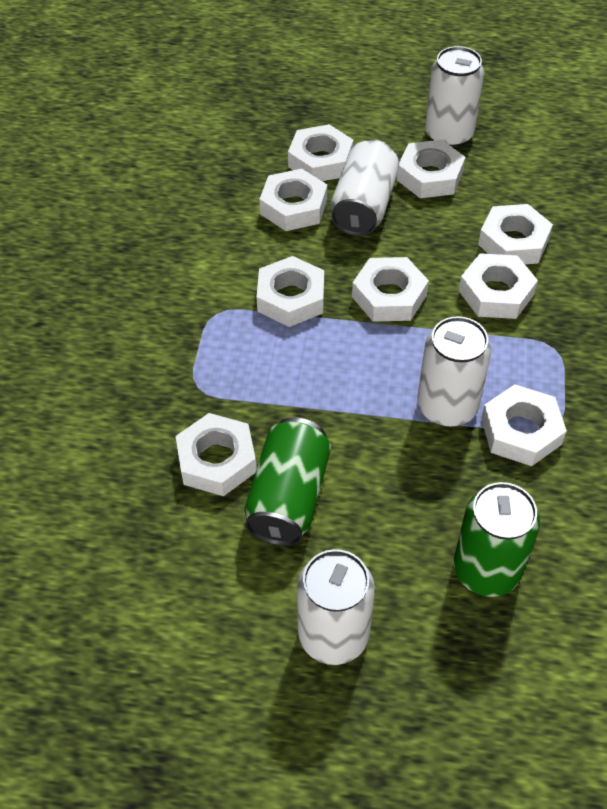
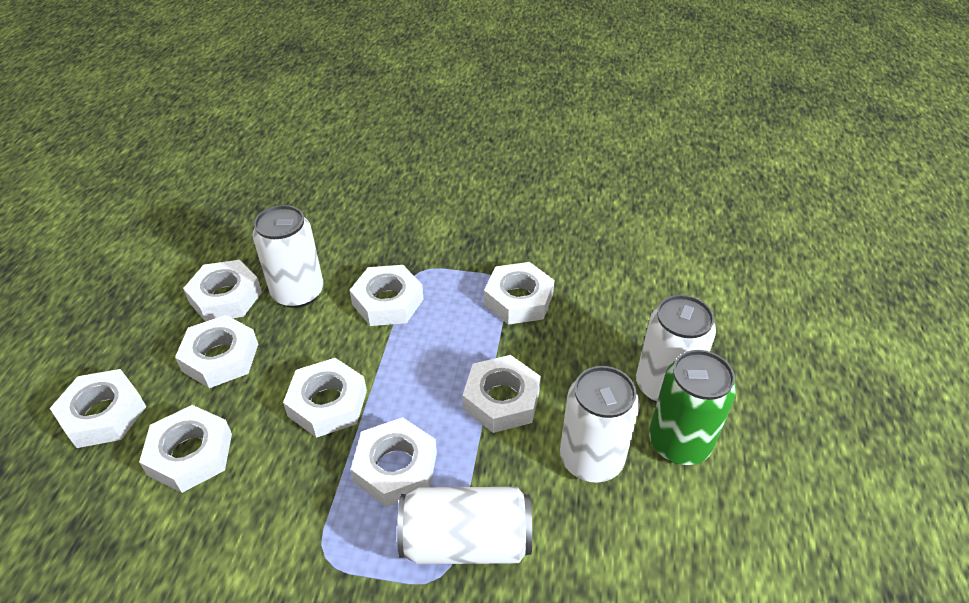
green can: [244,417,331,546] [454,482,540,597] = 2 -> [649,350,737,465] = 1

